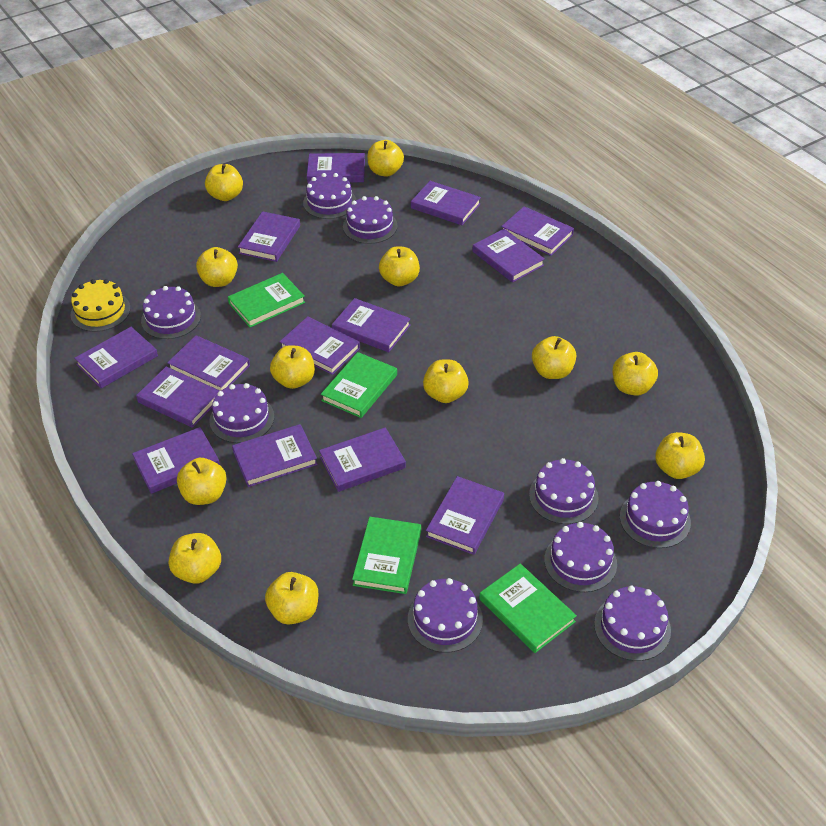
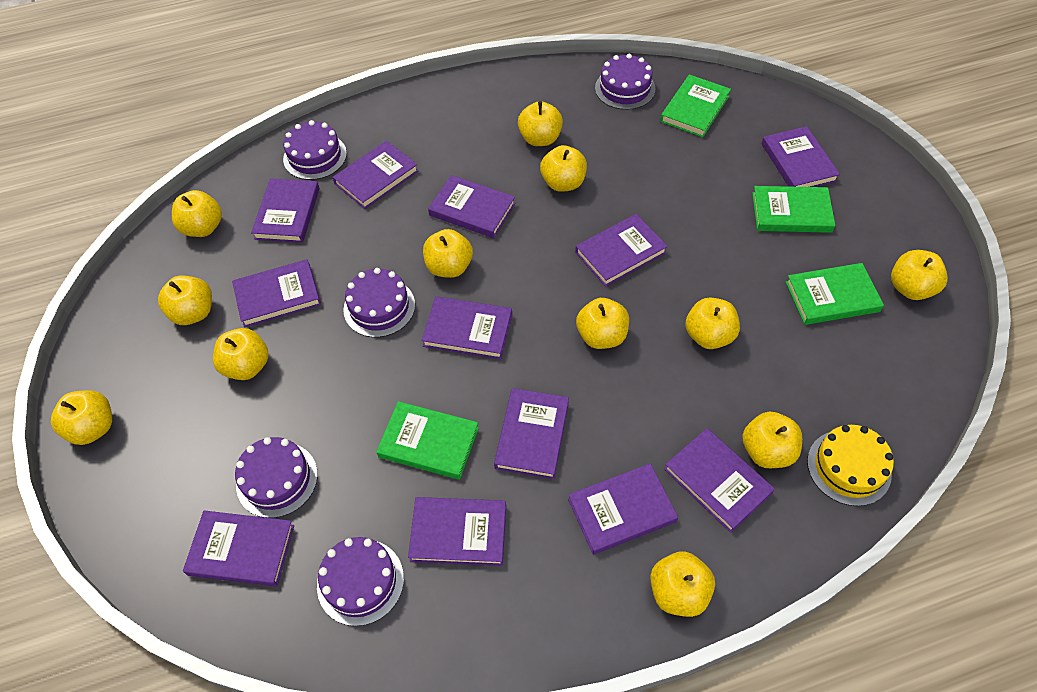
purple book: [74,327,158,388] [132,427,220,494] [136,366,220,428] [167,335,250,391] [232,424,318,487] [238,211,300,262] [280,316,360,375] [307,153,365,183] [319,427,406,492] [332,298,411,352] [411,181,481,225] [426,476,504,555] [472,229,545,283] [501,206,574,256] = 14 -> [183,510,294,587] [232,259,321,328] [251,178,320,243] [333,141,418,209] [408,497,506,566] [421,296,512,359] [428,175,515,238] [494,388,569,479] [568,463,678,555] [575,214,668,287] [664,428,775,533] [762,126,840,187] = 12
purple cake: [141,286,201,339] [209,383,274,443] [303,173,356,219] [343,196,398,244] [408,578,483,653] [529,458,598,524] [544,522,617,592] [594,586,671,661] [620,481,691,548] = 9 -> [235,437,318,518] [283,120,347,180] [317,537,404,626] [343,268,415,337] [595,54,655,110] = 5

